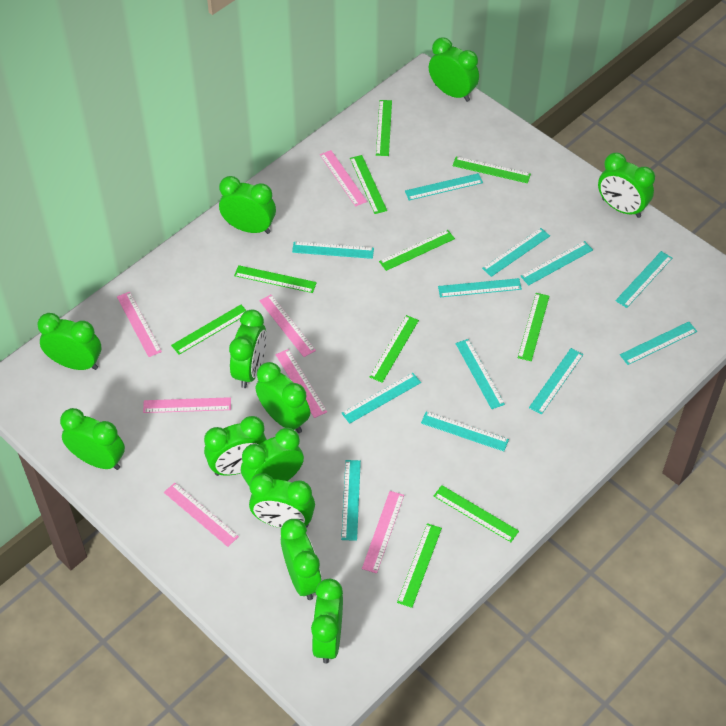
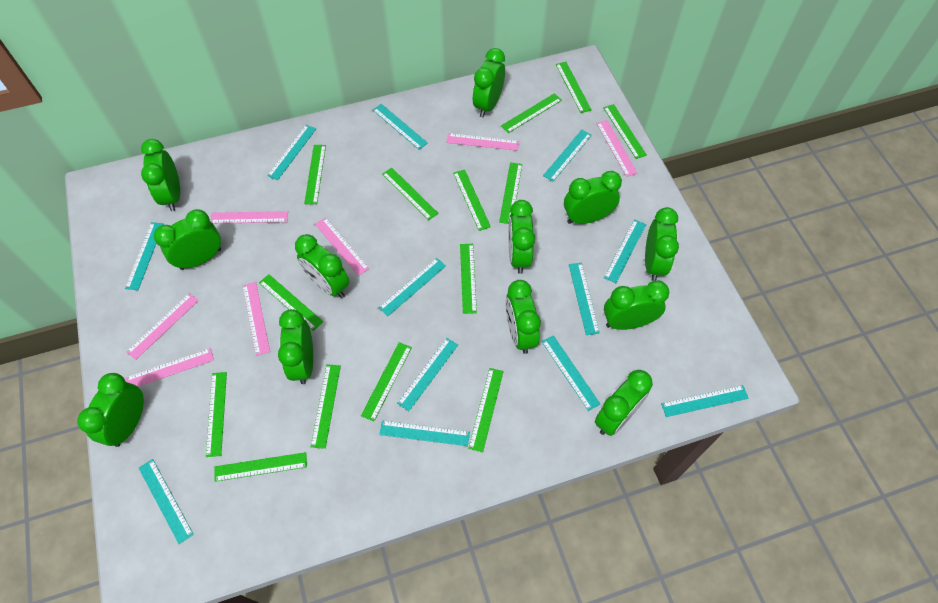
green ruler: [171,305,247,355] [234,265,317,293] [350,155,387,214] [370,315,419,383] [376,100,392,156] [379,230,455,271] [397,523,442,608] [434,485,519,542] [452,156,531,183] [518,293,549,361] = 10 -> [206,372,227,457] [214,452,307,482] [259,274,324,331] [304,145,326,204] [311,364,341,449] [361,342,412,421] [382,167,439,220] [453,169,491,231] [460,244,477,314] [468,368,504,452] [499,162,522,224] [501,93,562,133] [556,62,591,113] [603,104,647,159] = 14

